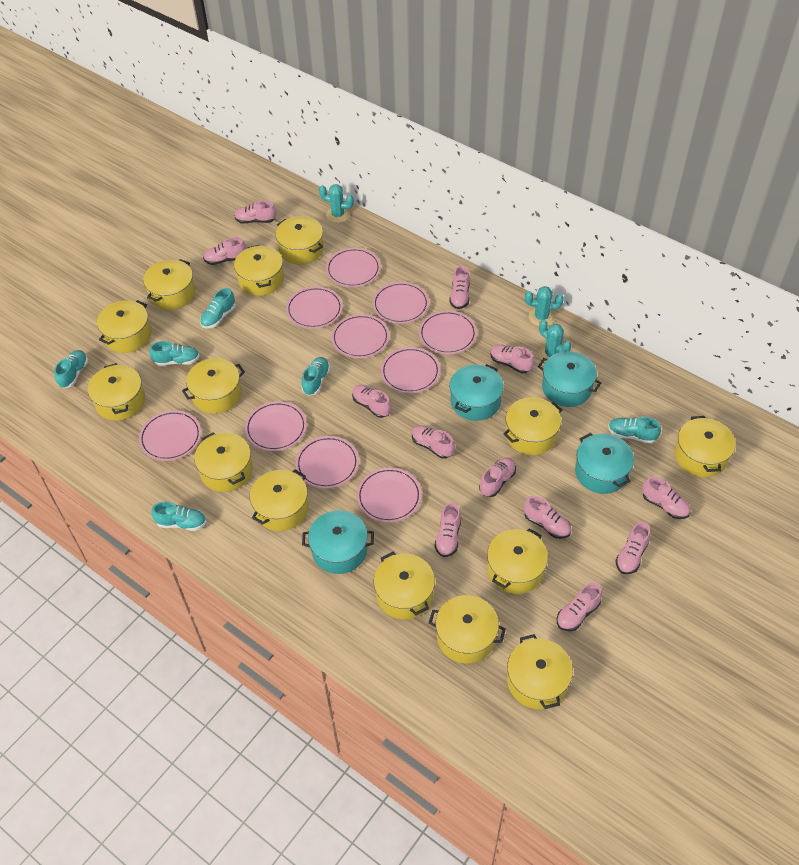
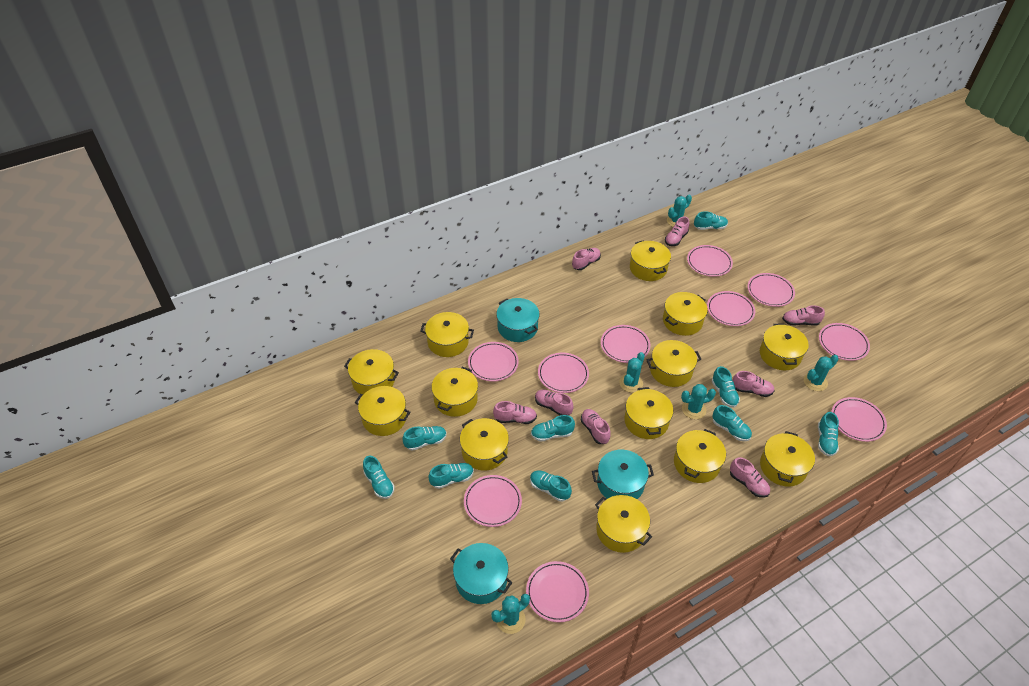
pink shoe: [203,237,247,265] [234,200,276,224] [352,385,391,418] [412,425,455,459] [434,502,461,557] [449,265,470,309] [479,457,516,497] [490,344,534,374] [524,496,571,539] [557,583,602,631] [616,522,650,574] [642,477,691,519] = 12 -> [493,401,537,424] [535,390,574,415] [572,248,601,270] [581,409,611,444] [665,217,689,246] [730,457,770,498] [733,371,775,397] [782,305,825,326] = 8
turquoise cactus: [319,184,354,223] [525,286,564,326] [539,320,571,362] = 3 -> [491,594,530,634] [619,352,645,393] [667,195,692,227] [681,384,716,419] [804,355,838,391] = 5
turquoise pot: [302,510,374,574] [450,364,504,421] [538,351,601,407] [575,433,634,494] = 4 -> [450,543,512,604] [496,298,540,342] [592,450,654,499] = 3
turquoise shoe: [54,350,88,388] [149,341,199,366] [151,502,206,531] [200,288,235,328] [301,357,330,395] [608,417,661,444] = 6 -> [363,456,395,499] [402,426,447,451] [428,463,474,489] [530,471,572,502] [531,415,575,442] [694,211,728,230] [712,366,740,408] [713,405,752,441] [818,412,839,456] = 9
yellow pot: [88,363,145,421] [97,300,151,353] [143,259,195,310] [182,358,245,414] [194,432,253,492] [234,245,284,296] [250,470,309,531] [276,216,324,265] [374,552,435,619] [429,595,506,663] [487,528,548,594] [503,397,562,455] [507,634,573,709] [675,416,735,477] = 14 -> [344,349,399,394] [355,386,410,436] [420,312,474,357] [431,367,478,417] [460,418,509,471] [595,495,652,553] [624,387,673,439] [630,240,671,281] [647,340,701,387] [663,292,708,336] [674,429,726,483] [760,324,809,370] [760,431,815,487] = 13

